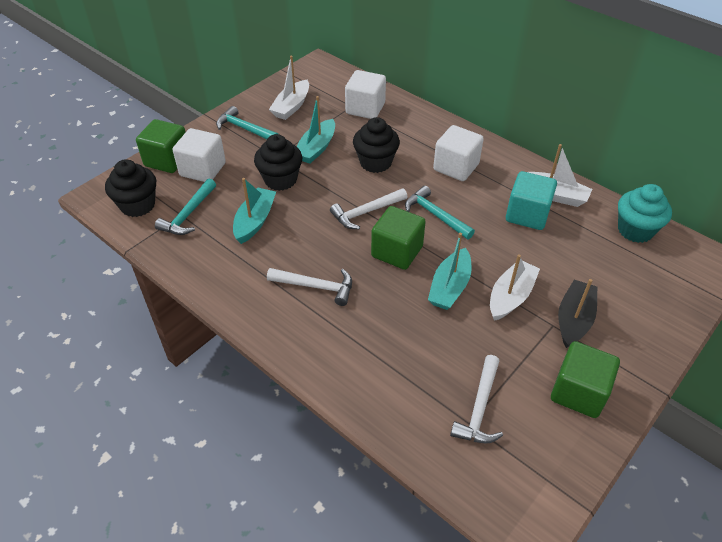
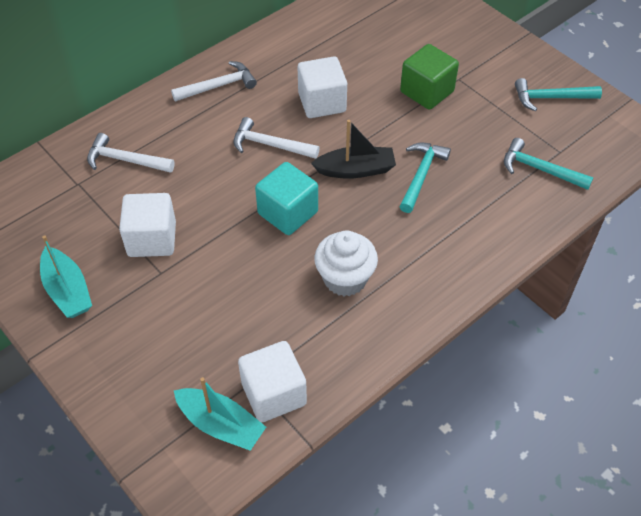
black cupcake: [105,159,156,217] [254,134,302,191] [353,117,400,173] = 3 -> none = 0
green cube: [136,119,185,173] [371,206,426,270] [551,341,620,418] = 3 -> [400,44,459,110] = 1
turquoise boat: [233,178,276,244] [296,96,335,164] [428,233,472,310] = 3 -> [40,236,92,318] [174,377,266,451] = 2
turquoise cupcake: [618,184,672,243] = 1 -> none = 0
white boat: [269,56,309,120] [490,254,540,321] [528,144,592,207] = 3 -> none = 0
white cupcake: none = 0 -> [314,231,378,296] = 1

